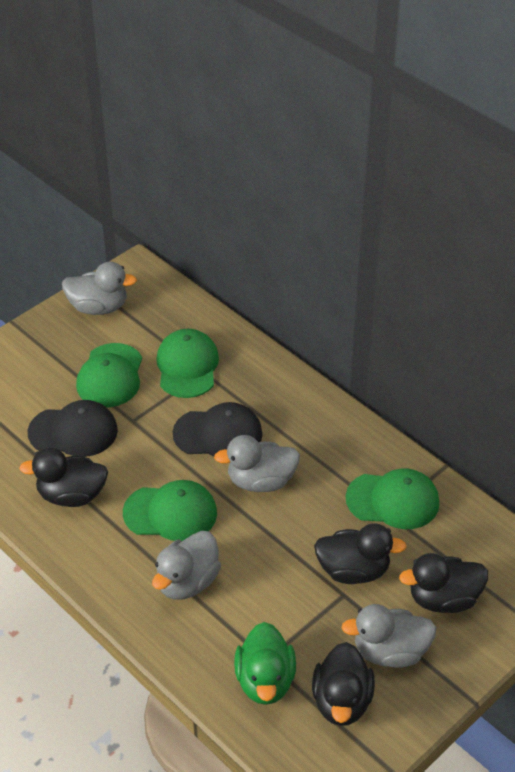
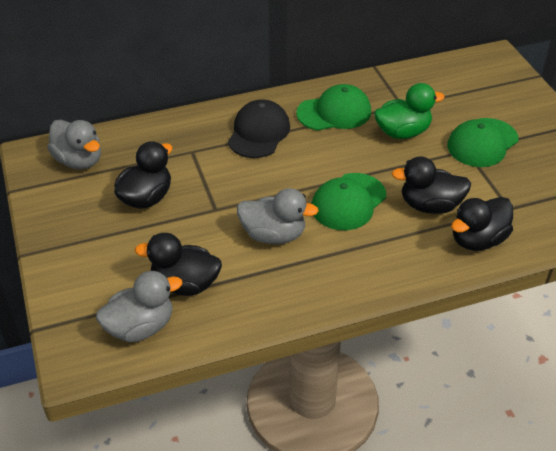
black cap: [28,400,118,457] [173,402,263,456] = 2 -> [228,99,290,158] = 1
green cap: [76,343,142,407] [123,480,217,541] [156,329,219,398] [346,468,439,529] = 4 -> [296,84,371,131] [311,173,386,230] [447,118,518,167] = 3
grey duck: [62,262,137,315] [152,531,221,600] [214,435,300,492] [341,604,436,668] = 4 -> [47,120,101,170] [96,271,182,342] [237,188,319,244] = 3

